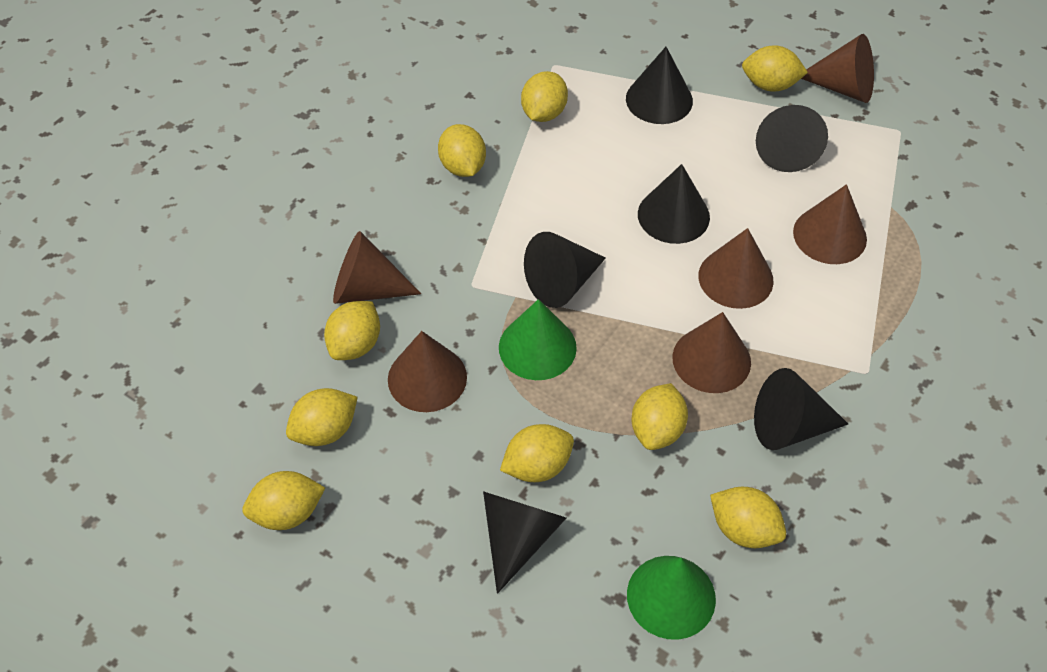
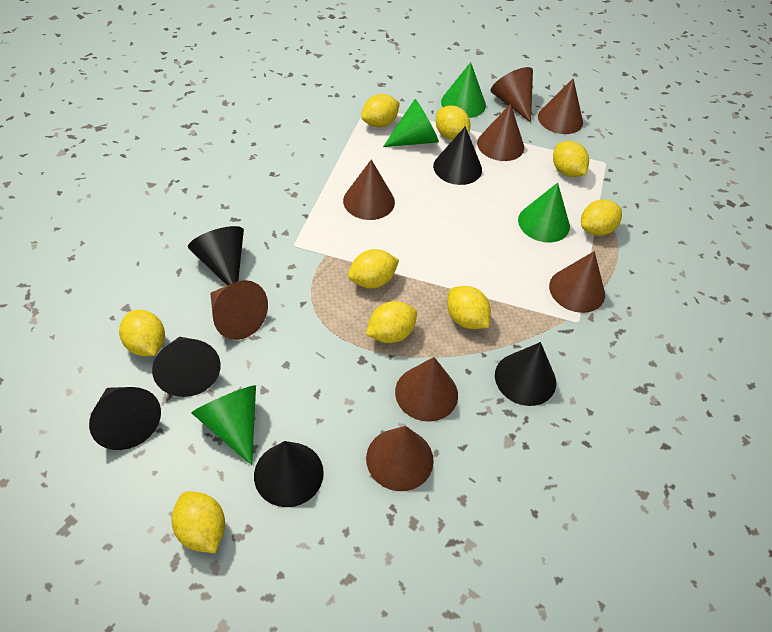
brown cone: [333,231,421,304] [388,331,467,412] [672,312,751,393] [698,228,774,309] [793,184,867,264] [801,34,874,103] = 6 -> [210,280,268,340] [343,160,395,220] [366,426,434,491] [395,357,458,422] [477,104,524,161] [491,67,533,123] [538,78,583,134] [549,251,605,313] = 8
green cone: [499,299,577,380] [627,556,716,640] = 2 -> [191,385,256,465] [383,99,439,147] [441,62,486,118] [518,183,570,242] = 4

